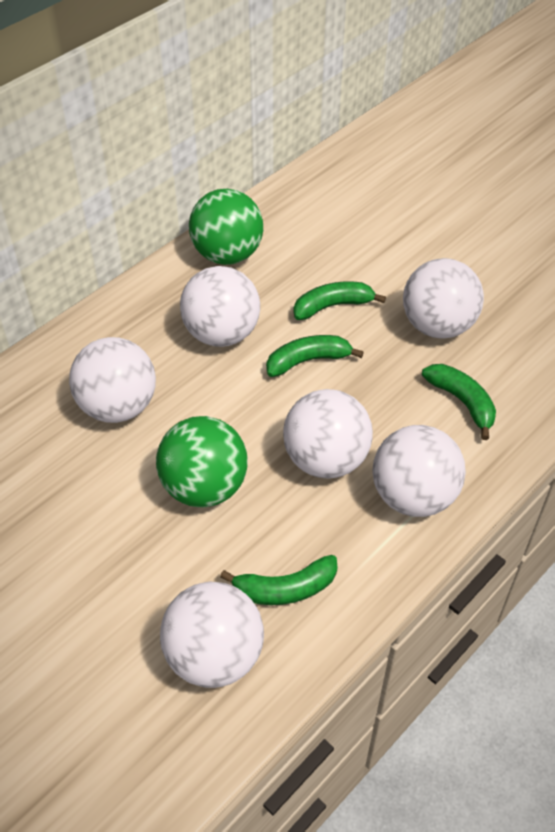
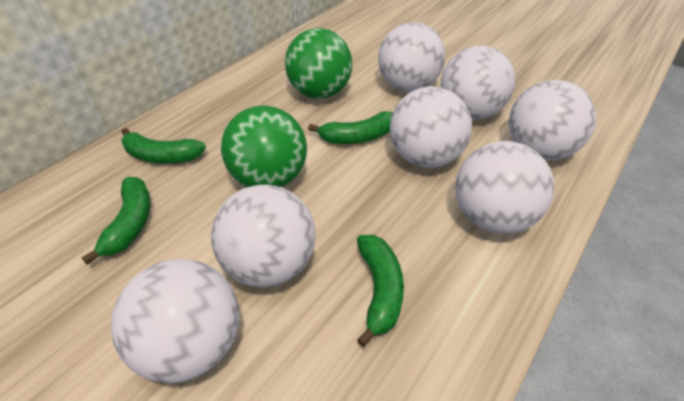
white ball: [69,337,156,423] [160,581,264,688] [180,266,260,347] [283,389,373,479] [372,425,466,517] [403,258,484,338] = 6 -> [111,259,239,383] [211,184,315,287] [378,22,445,92] [390,86,472,168] [441,46,515,120] [455,141,554,234] [509,80,596,160] = 7

